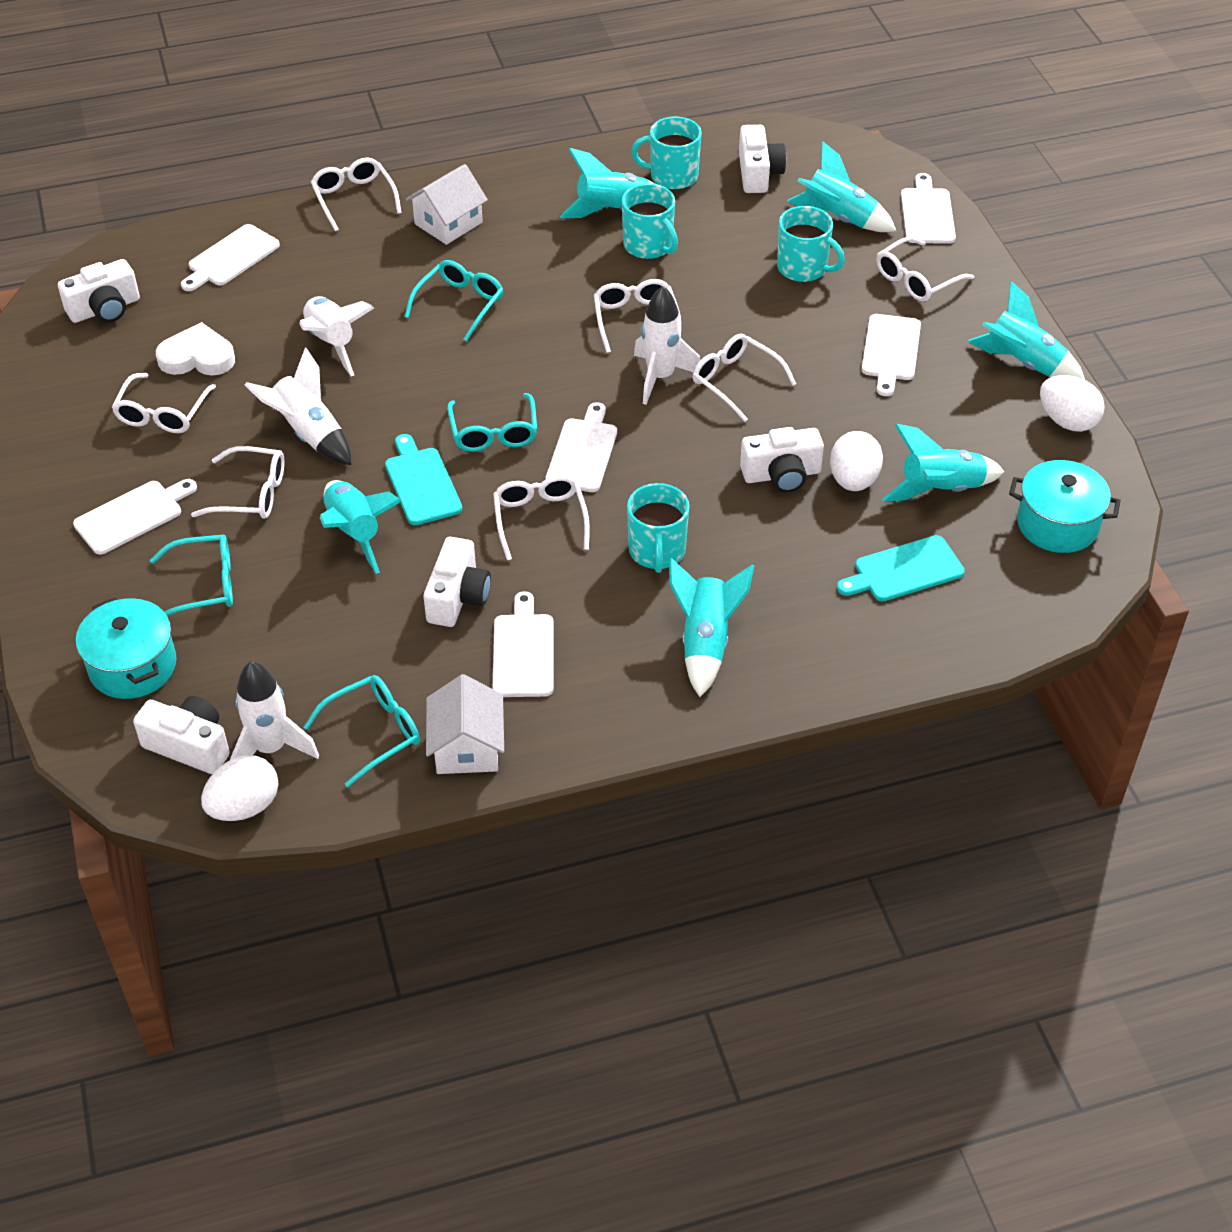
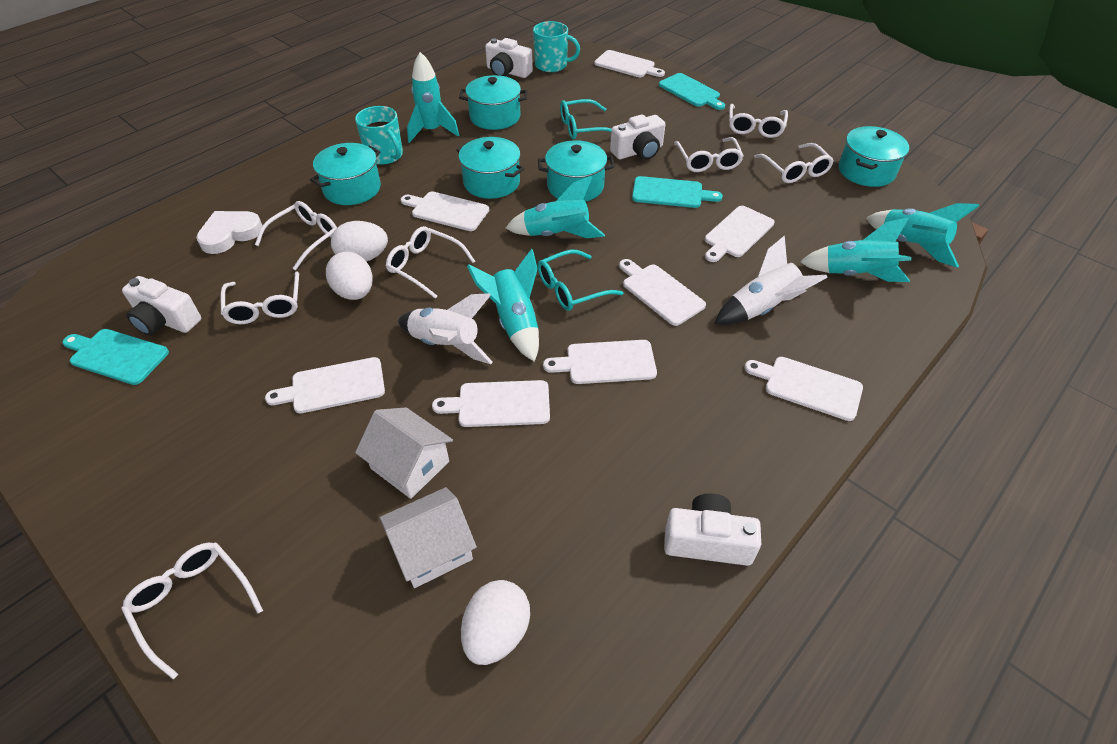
turquoise cutting board: [385,434,462,525] [837,535,965,602] = 2 -> [62,329,169,385] [632,176,723,208] [659,73,725,110] = 3
turquoise glasses: [150,535,233,616] [304,675,420,787] [405,260,503,341] [447,393,537,452] = 4 -> [538,250,624,311] [560,99,611,139] = 2
turquoise mug: [622,184,678,259] [627,483,689,573] [631,117,702,190] [777,206,845,282] = 4 -> [355,106,403,165] [533,21,580,73] = 2
turquoise pot: [76,597,176,699] [1009,460,1121,553] = 2 -> [310,143,381,205] [457,137,524,199] [459,75,528,130] [538,140,615,202] [839,126,909,187] = 5
turquoise rocket: [320,480,402,574] [560,148,658,218] [669,558,754,697] [787,141,896,232] [882,424,1004,502] [968,281,1085,380] = 6 -> [407,52,459,143] [467,249,539,362] [505,176,605,238] [800,217,912,282] [866,203,979,268] = 5
white camera: [58,259,140,323] [133,696,230,774] [423,537,491,627] [739,125,786,193] [740,427,824,493] = 5 -> [122,276,201,336] [485,38,533,78] [610,114,666,160] [664,493,761,566] = 4
white cutting board: [73,479,197,555] [181,224,280,291] [493,591,554,697] [546,402,617,492] [862,314,921,396] [901,173,956,244] = 6 -> [265,357,385,413] [401,192,489,231] [432,380,550,427] [543,340,657,384] [594,50,665,77] [619,259,706,326] [705,206,775,262] [744,357,863,421] = 8
white rocket: [230,661,319,760] [245,347,351,465] [299,296,374,376] [634,286,700,405] = 4 -> [398,293,493,364] [714,235,828,325] = 2

